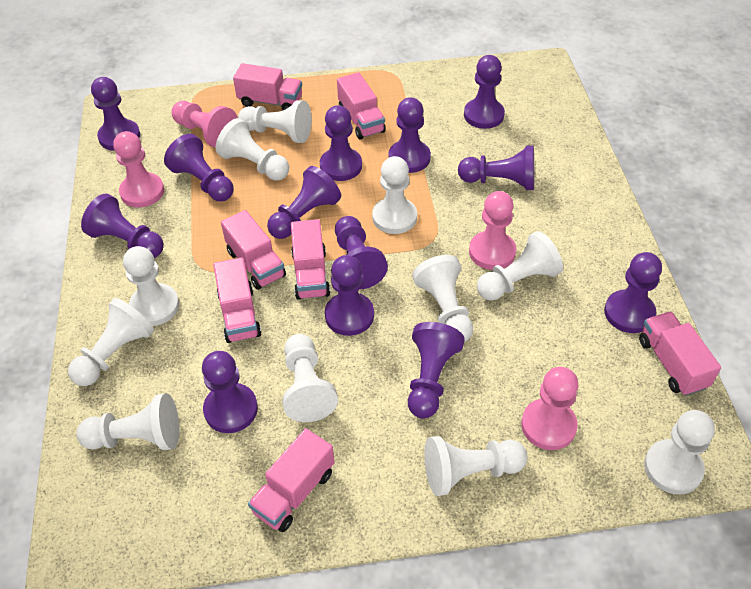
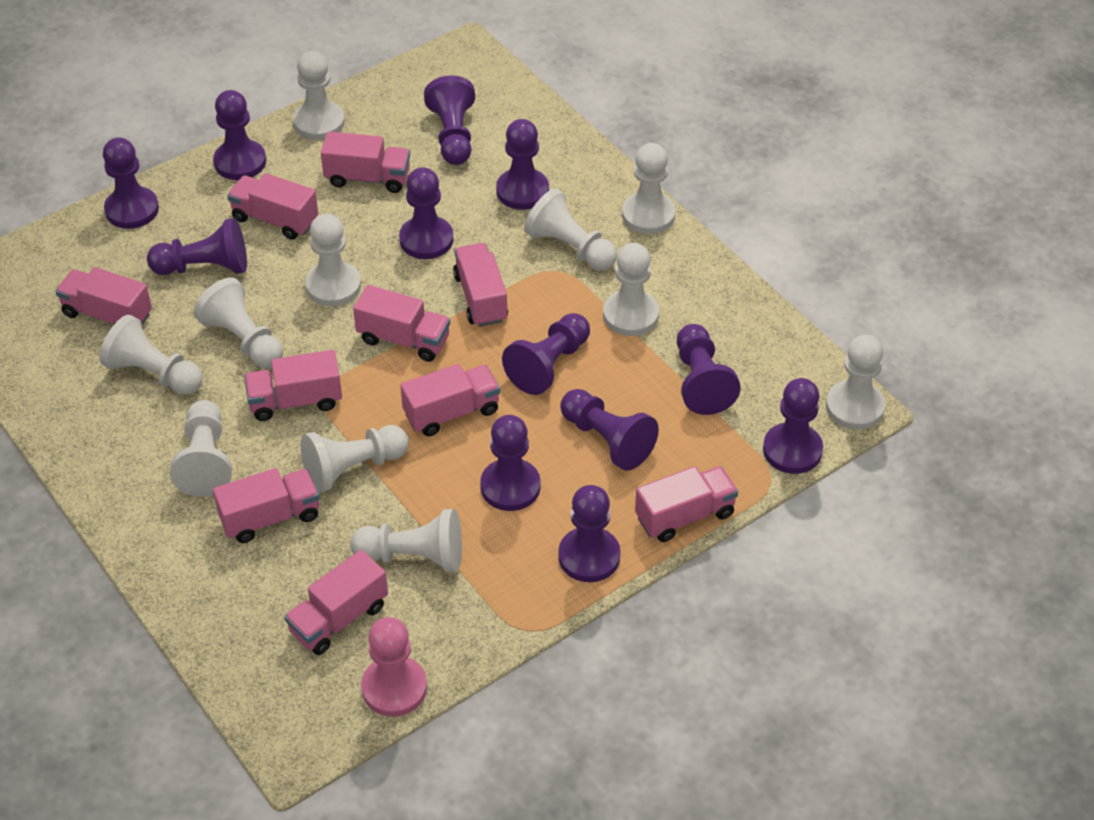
pink pawn: [113,131,164,207] [171,101,238,148] [469,191,516,270] [521,367,578,450] = 4 -> [361,617,427,716] = 1
pink truck: [213,257,261,343] [221,210,286,290] [233,63,302,110] [248,428,335,532] [291,219,330,300] [337,72,386,139] [639,312,721,396] = 7 -> [55,267,152,325] [213,468,320,543] [227,173,318,240] [244,350,342,421] [284,550,388,655] [321,131,410,193] [353,285,450,362] [400,364,500,436] [453,243,508,327] [635,466,738,542] = 10
purple pawn: [81,194,164,258] [91,77,140,151] [164,134,234,201] [202,351,258,433] [267,166,341,239] [320,105,362,181] [325,255,374,336] [335,216,388,289] [388,97,431,173] [408,322,465,418] [458,145,534,190] [464,55,505,129] [604,252,662,333] = 13 -> [103,137,159,229] [147,218,247,275] [213,90,266,180] [399,167,453,259] [424,75,475,165] [480,415,541,511] [496,119,549,210] [502,313,590,395] [558,485,621,582] [560,389,659,470] [677,324,741,415] [763,378,823,474] = 12

